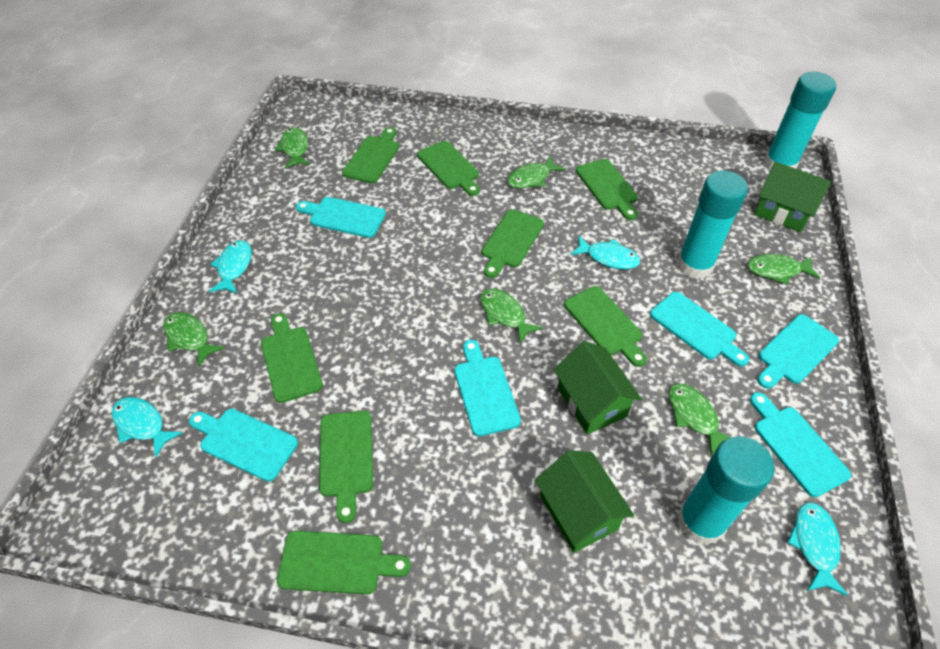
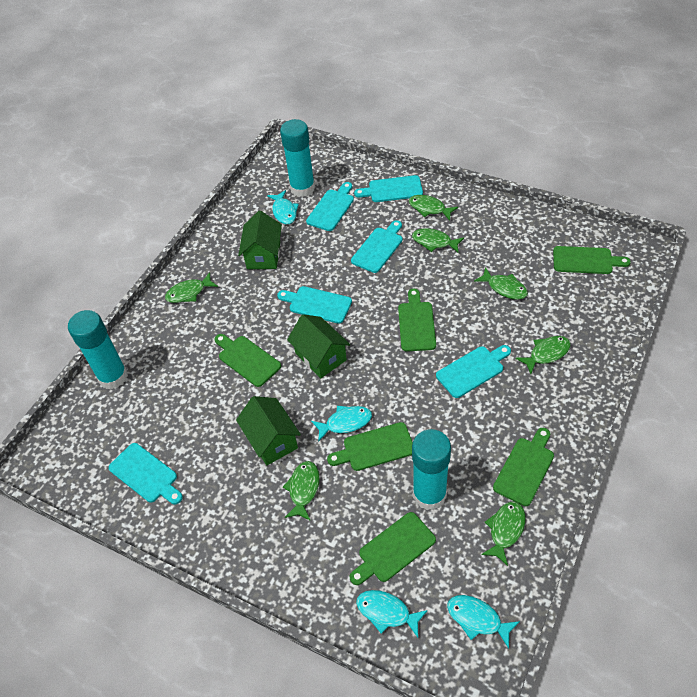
green cutting board: [261,313,323,403] [277,531,411,594] [319,411,373,523] [342,127,399,184] [417,141,480,196] [482,209,544,278] [564,286,647,367] [576,159,638,220] = 8 -> [214,334,281,387] [327,422,413,471] [350,512,436,585] [398,289,436,351] [493,428,554,506] [553,246,631,274] = 6
green fish: [163,312,225,367] [275,127,310,168] [480,288,543,343] [507,156,565,188] [669,383,731,455] [747,254,820,285] = 6 -> [165,272,218,303] [283,461,320,521] [409,195,458,221] [412,228,464,253] [474,267,528,300] [481,501,525,566] [516,336,571,374] = 7

